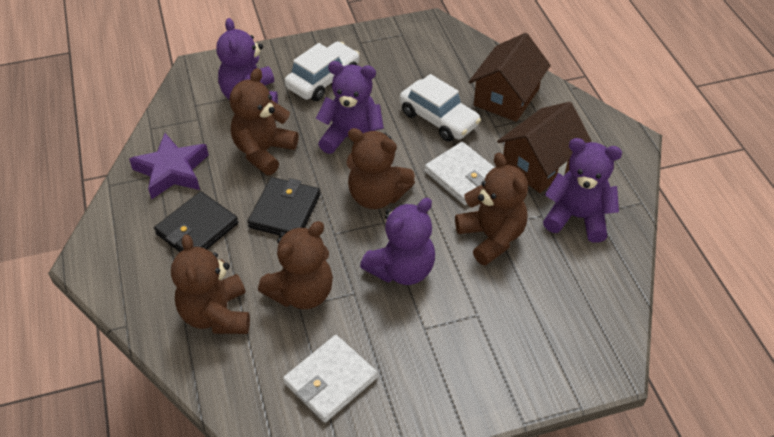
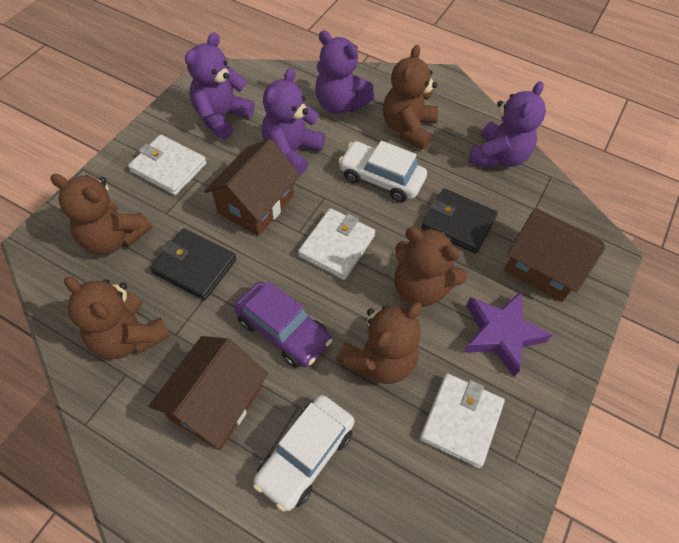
brown house: [469,33,551,122] [497,102,592,193] = 2 -> [149,336,268,451] [204,139,300,236] [504,208,606,302] = 3
purple car: none = 0 -> [234,281,332,368] = 1
white wallet: [283,335,378,423] [425,142,495,205] = 2 -> [128,135,207,195] [298,208,375,280] [420,374,505,468] = 3

